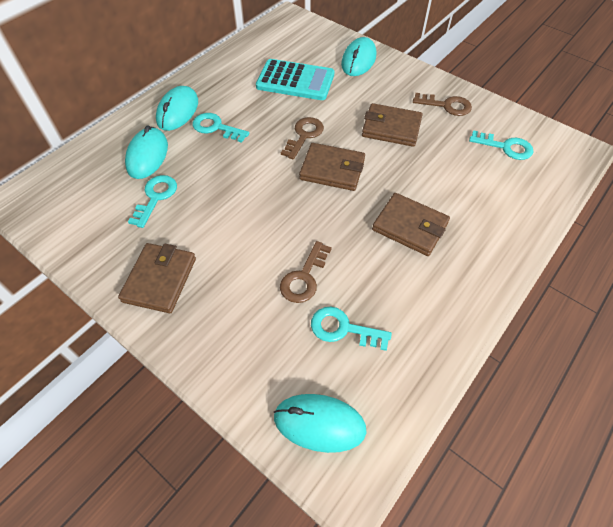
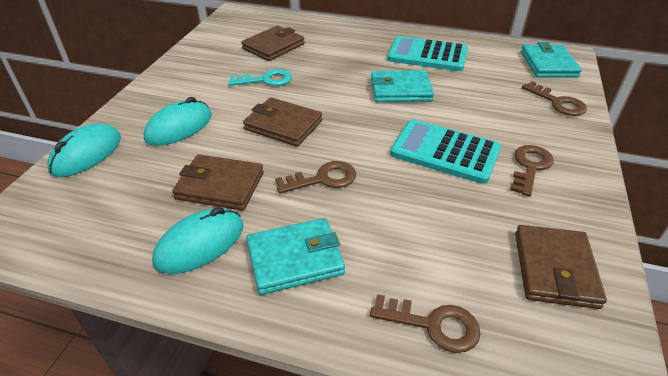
brown key: [280,241,332,303] [281,117,324,160] [413,93,472,116] = 3 -> [275,161,356,194] [370,294,481,353] [510,145,554,197] [522,81,587,116] = 4
turquoise calculator: [256,59,334,100] = 1 -> [387,36,468,71] [390,119,501,184] = 2
turquoise key: [128,175,177,228] [193,113,249,143] [311,307,392,351] [469,130,533,160] = 4 -> [229,69,292,86] = 1
turquoise mouse: [125,125,168,179] [156,86,198,131] [273,394,367,453] [341,37,376,76] = 4 -> [47,123,121,177] [144,97,212,146] [152,207,243,274] = 3
turquoise wallet: none = 0 -> [246,218,345,295] [371,70,434,102] [521,42,582,78] = 3

